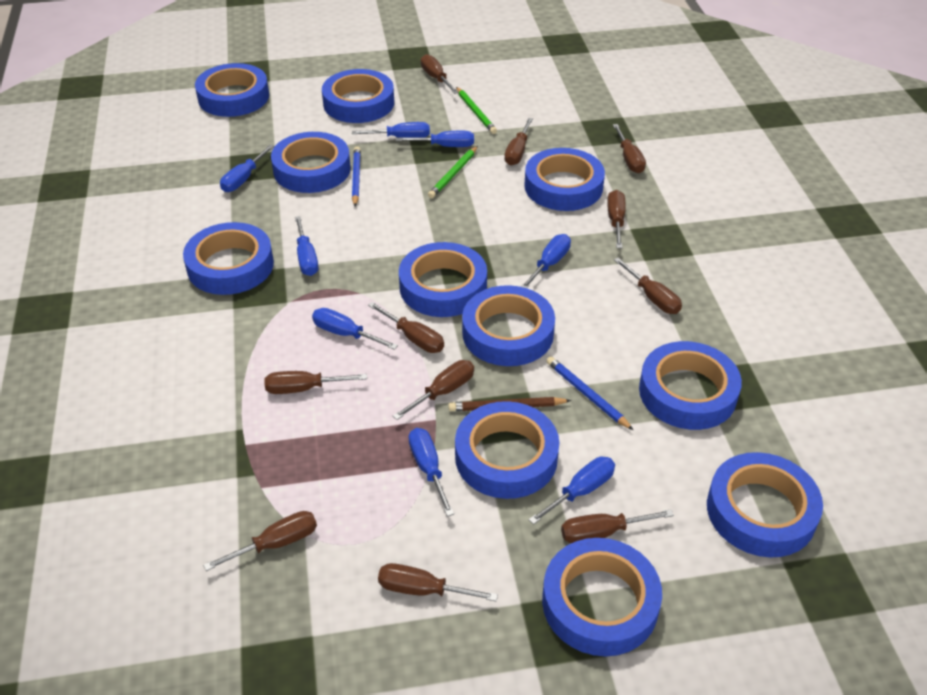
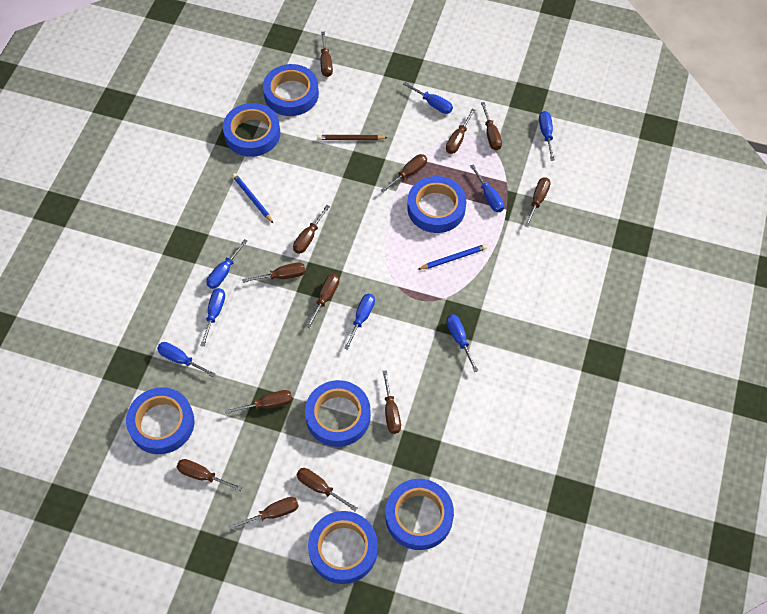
blue tape: [183,222,274,295] [195,63,269,117] [271,132,351,193] [322,69,394,123] [399,242,487,317] [455,401,559,499] [462,285,555,366] [524,148,605,211] [542,538,662,656] [639,341,742,430] [707,452,823,557] = 11 -> [126,387,194,454] [223,103,280,157] [263,64,319,116] [305,380,371,447] [308,511,378,584] [385,479,454,550] [407,176,466,233] = 7
brown screwdriver: [203,511,317,571] [264,371,367,394] [368,302,444,353] [378,563,498,601] [393,360,474,420] [421,54,459,94] [504,118,533,166] [561,509,674,543] [607,190,626,248] [613,124,646,173] [614,257,682,314] = 11 -> [177,459,242,491] [225,390,292,414] [229,497,299,530] [242,263,305,283] [293,205,330,254] [297,468,357,511] [306,274,339,328] [320,32,333,77] [381,154,427,192] [382,370,401,434] [446,109,475,154] [481,102,502,150] [525,177,551,227] = 13
green pencil: [428,146,478,198] [456,87,497,134] = 2 -> none = 0

